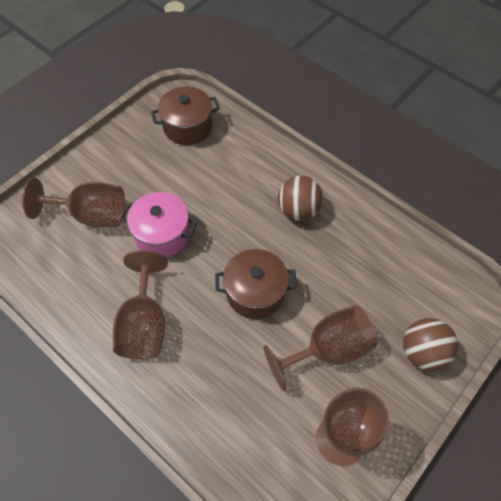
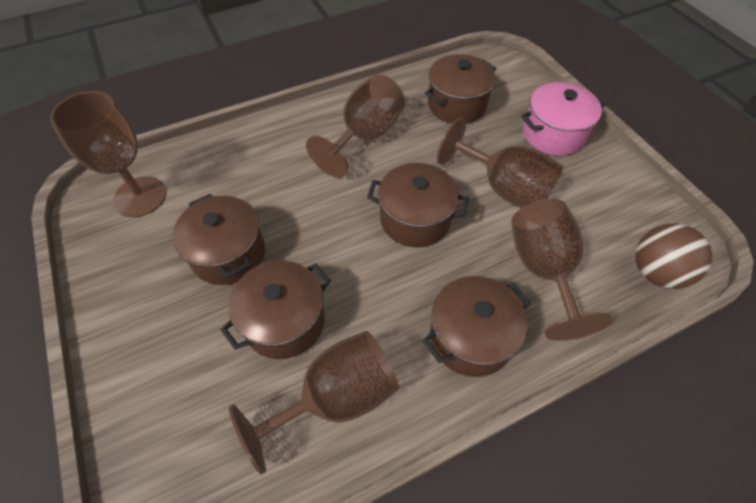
brown ball: [278,176,323,221] [403,318,458,371] = 2 -> [635,224,712,289] = 1
brown goblet: [22,178,125,227] [113,250,168,359] [263,305,377,391] [316,387,389,466] = 4 -> [50,91,166,217] [229,331,399,475] [306,74,405,178] [437,117,564,208] [511,199,613,341] = 5
brown pot: [151,86,220,145] [215,249,297,319] = 2 -> [173,194,265,285] [220,260,331,359] [367,163,469,248] [422,276,531,377] [425,54,496,123] = 5

